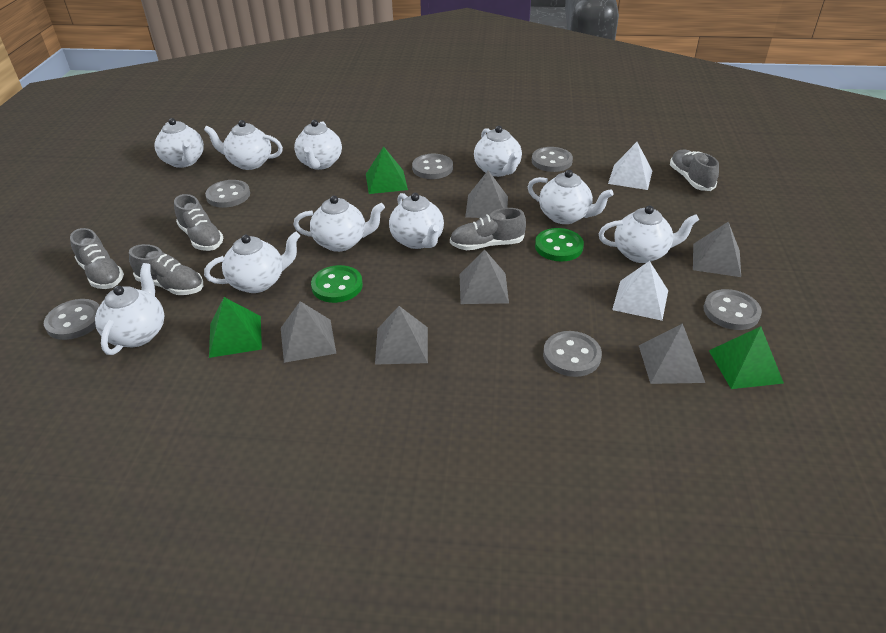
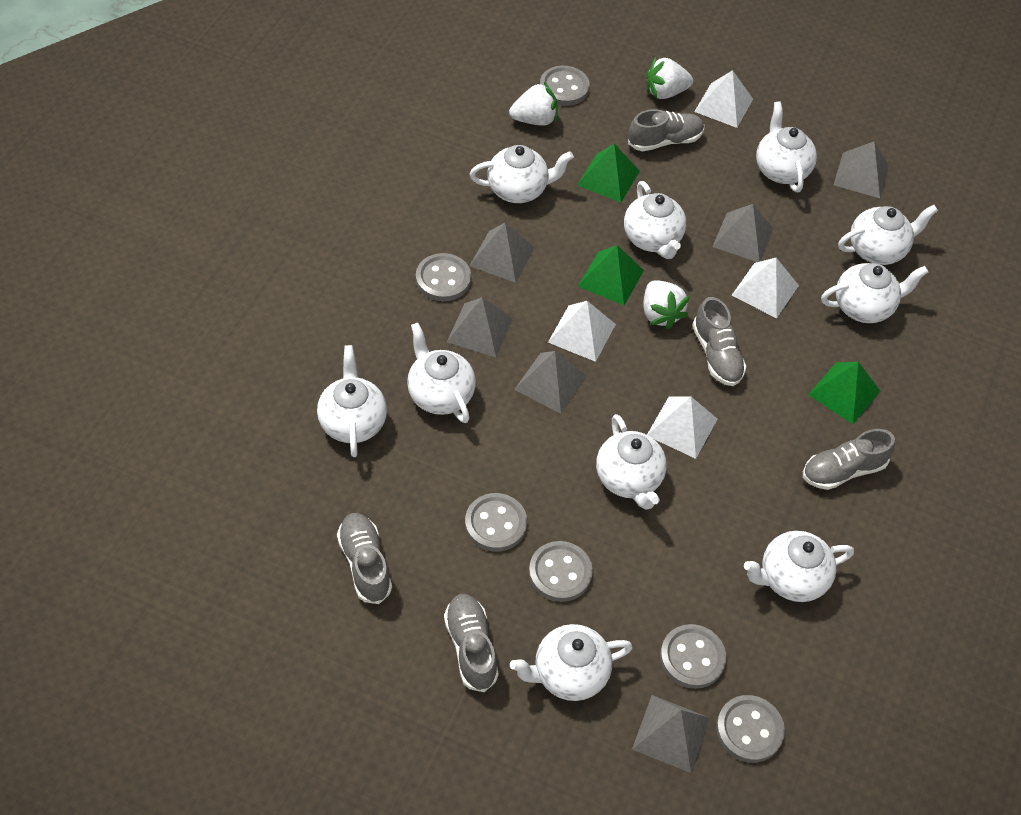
green button: [311,265,363,303] [535,228,584,261] = 2 -> none = 0
white pyramid: [608,142,652,190] [612,261,668,321] = 2 -> [548,301,616,362] [647,396,717,459] [694,70,753,128] [732,258,799,318] = 4
white strawberry: none = 0 -> [509,82,558,126] [643,280,690,329] [646,57,693,99] = 3

